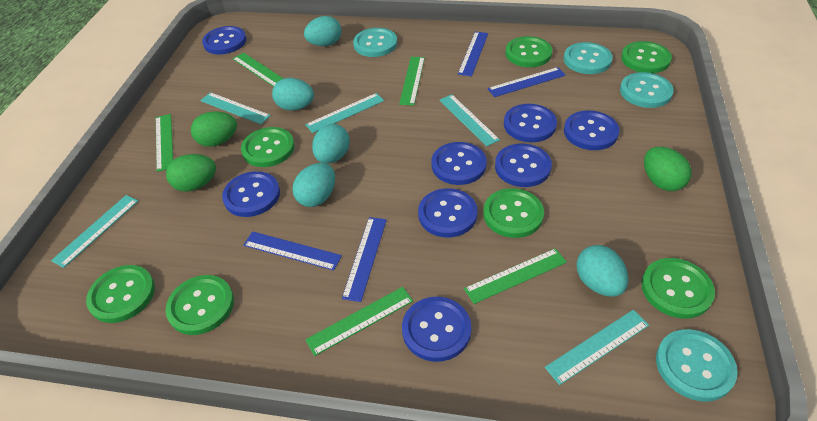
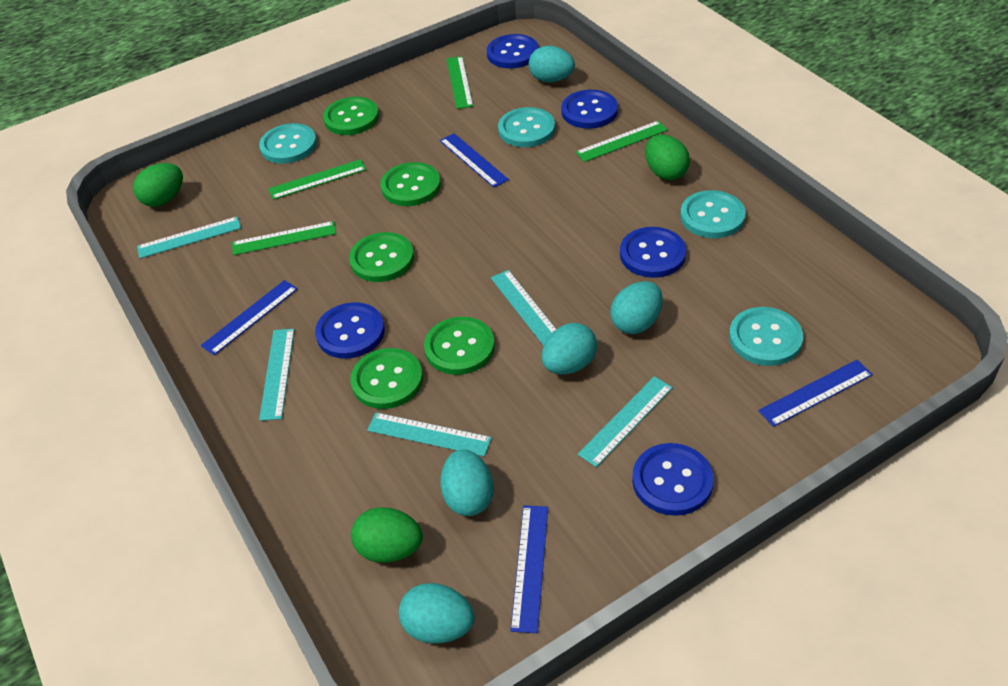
blue button: [202,26,247,54] [222,171,280,217] [402,297,471,362] [418,188,477,237] [432,142,487,185] [495,143,552,187] [504,104,557,142] [564,110,620,150] = 8 -> [315,302,385,359] [487,34,539,68] [561,90,618,129] [620,227,686,278] [632,443,714,516] = 5
green button: [86,265,155,323] [165,275,234,335] [241,127,294,167] [483,188,544,238] [506,36,552,67] [621,41,672,73] [642,258,715,319] = 7 -> [323,97,379,135] [349,232,414,282] [351,348,423,409] [380,162,441,206] [424,317,495,375] = 5
green ruler: [156,114,173,172] [232,52,284,87] [305,287,413,356] [399,57,425,106] [464,248,567,304] = 5 -> [232,221,336,255] [268,159,366,200] [447,56,473,109] [575,121,668,162] = 4

